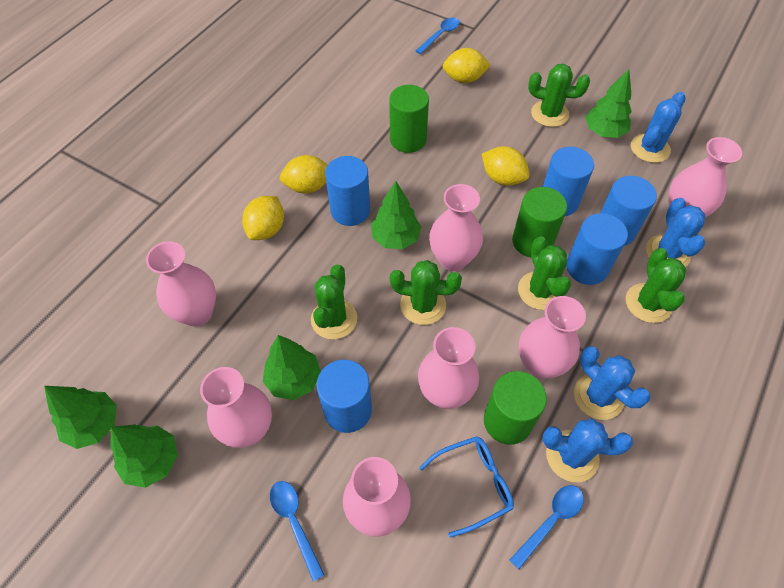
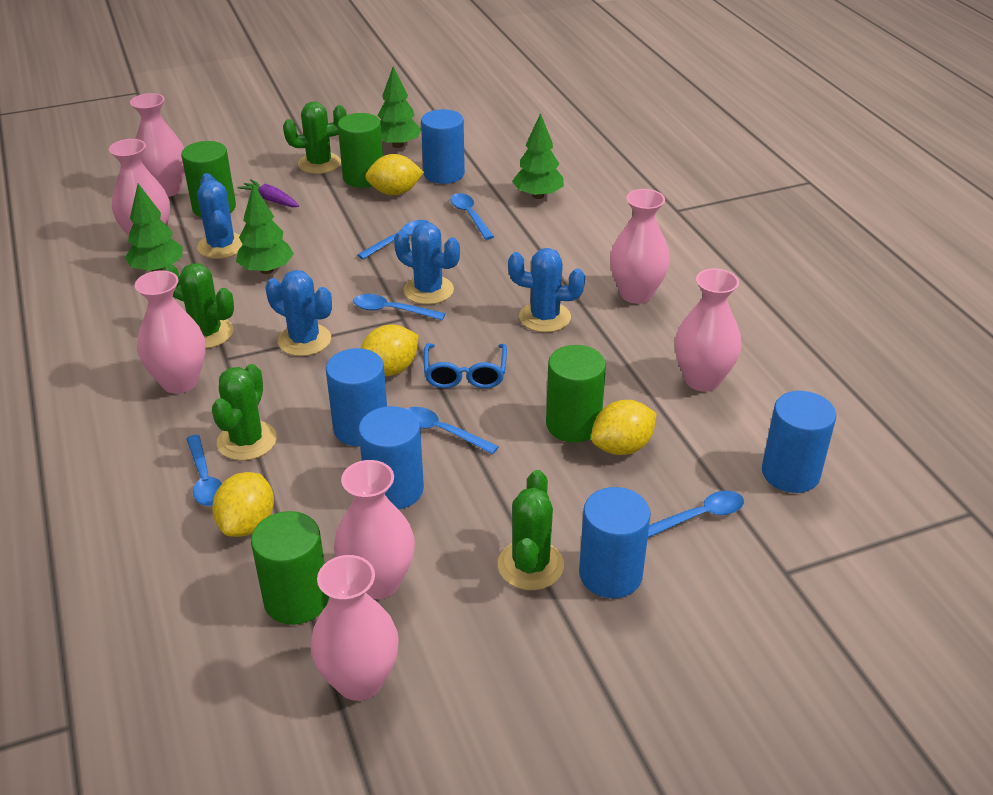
blue spoon: [270,481,324,581] [416,17,460,54] [510,485,584,569] = 3 -> [187,435,222,506] [353,294,445,320] [357,220,428,259] [407,407,499,454] [450,193,494,240] [648,491,744,538] = 6
green cactus: [311,264,358,339] [390,260,462,325] [518,236,571,310] [528,64,590,127] [626,248,686,323] = 5 -> [162,263,234,349] [212,364,277,461] [283,101,347,174] [498,470,564,590] = 4
green cylinder: [389,85,429,153] [484,371,547,445] [512,187,567,258] = 3 -> [181,141,236,217] [251,511,329,625] [338,113,383,188] [546,345,606,443] = 4
green tree: [44,386,117,449] [110,424,178,488] [263,335,321,400] [371,181,421,249] [585,69,632,138] = 5 -> [125,184,183,271] [236,184,294,274] [377,66,421,148] [512,113,564,199] = 4
purple carrot: none = 0 -> [237,179,299,207] = 1

